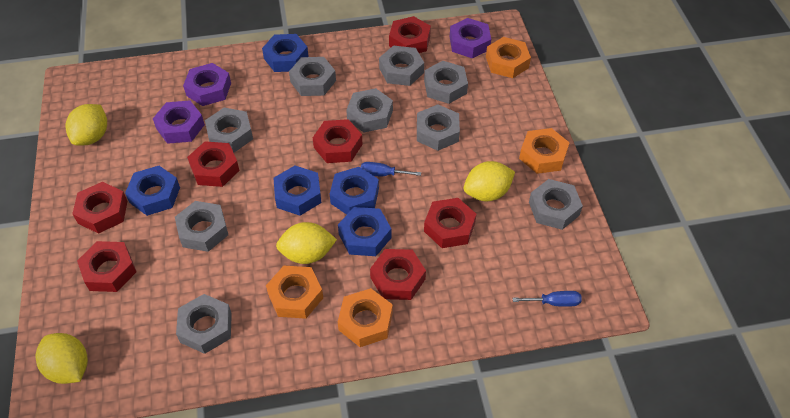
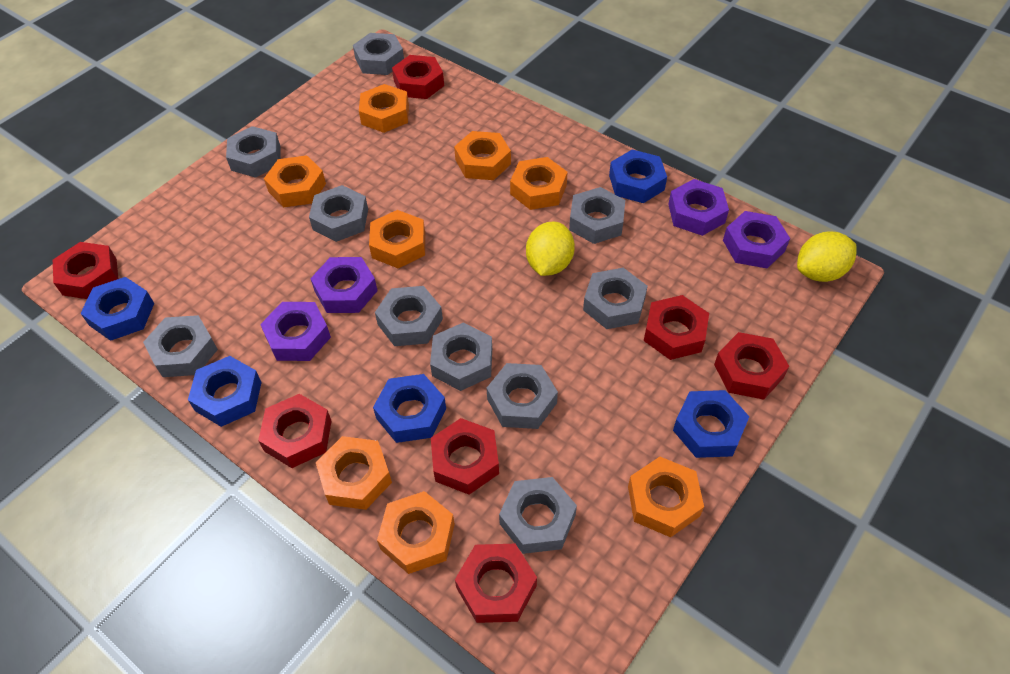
blue screwdriver: [361,162,421,176] [513,291,582,307] = 2 -> none = 0
grey nut: [175,201,228,252] [176,294,232,354] [205,107,253,153] [289,57,336,96] [346,88,393,132] [379,46,424,86] [417,104,460,151] [424,61,468,104] [529,179,583,230] = 9 -> [143,315,218,377] [226,126,281,178] [309,185,368,242] [353,33,404,75] [375,286,443,346] [430,323,492,391] [487,363,558,429] [499,477,577,554] [569,187,625,244] [583,268,648,329] = 10
orange nut: [266,266,323,319] [338,288,393,347] [486,37,531,78] [519,128,570,174] = 4 -> [264,155,326,208] [316,436,392,510] [359,84,409,133] [369,210,425,268] [377,491,455,574] [454,131,511,180] [510,157,568,210] [628,457,704,537] = 8
purple nut: [153,101,205,144] [183,63,231,106] [450,18,491,58] = 3 -> [260,302,331,361] [310,257,378,313] [668,179,729,236] [723,211,790,268] = 4
yellow lemon: [36,333,88,384] [65,104,107,146] [276,222,337,264] [464,161,515,201] = 4 -> [526,222,575,276] [797,232,856,282] = 2

